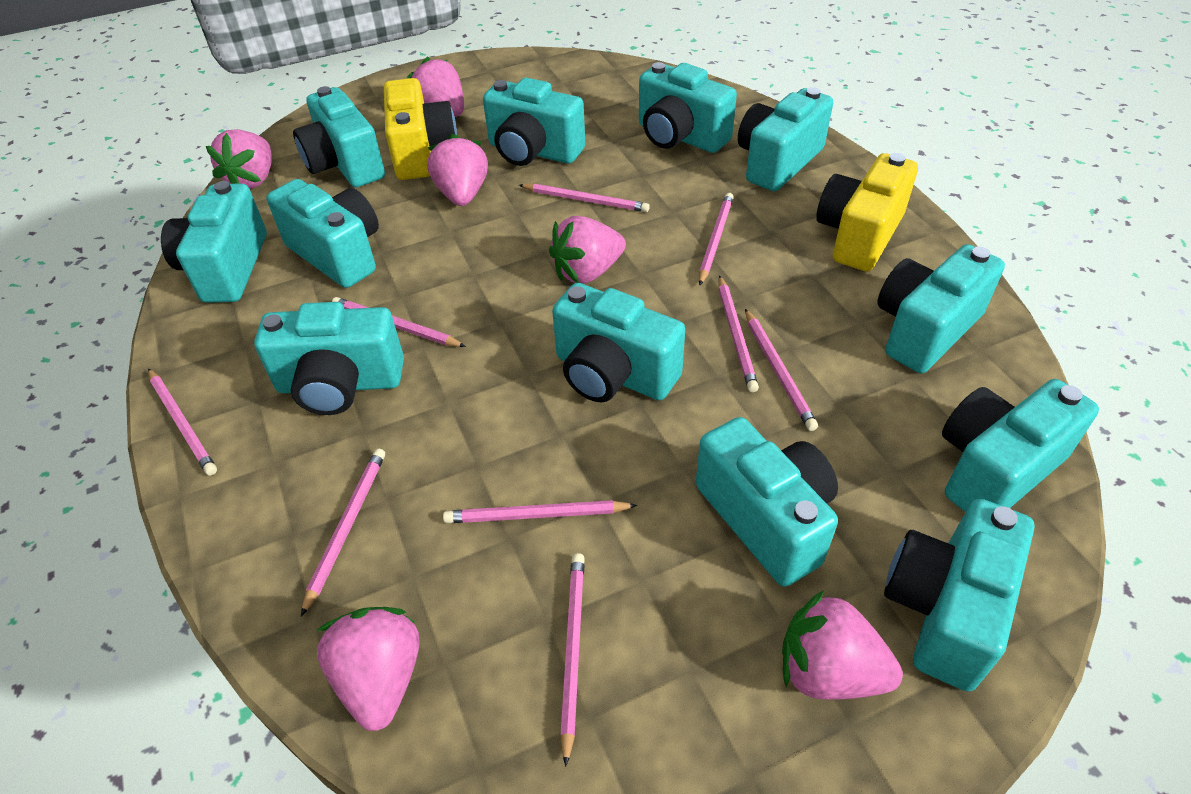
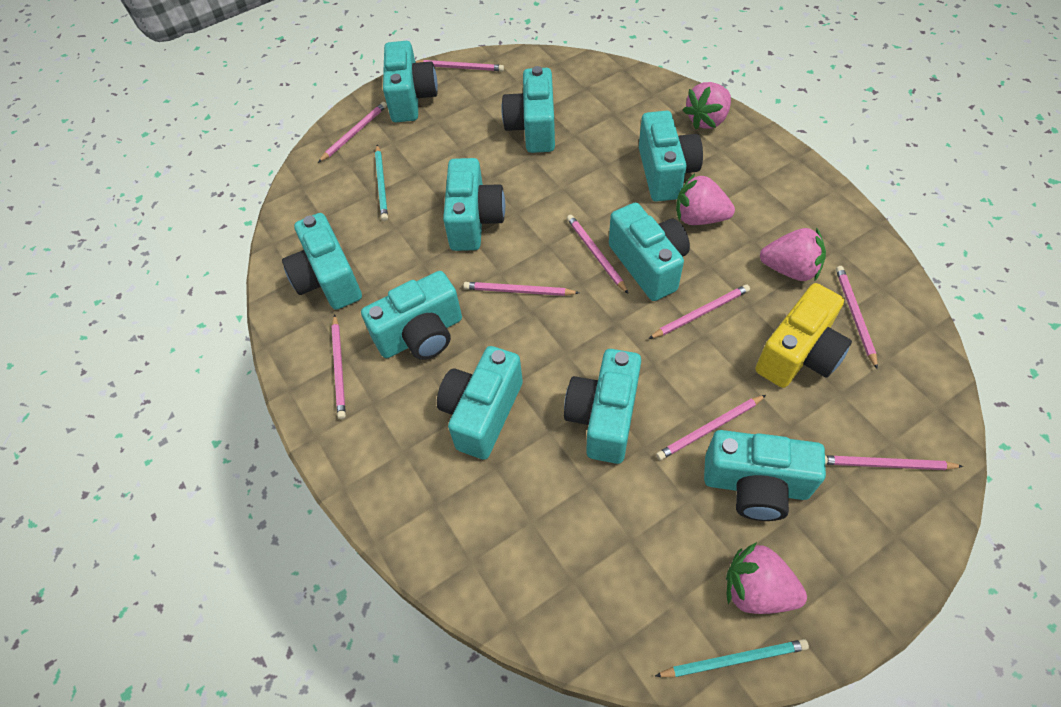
pink strawberry: [206,129,272,189] [316,607,419,731] [407,57,464,117] [427,134,488,206] [549,216,626,284] [782,590,903,700] = 6 -> [676,173,735,225] [683,82,731,129] [726,542,807,614] [760,227,826,281] = 4
turquoise camera: [161,181,267,303] [254,302,404,415] [267,179,379,288] [293,86,385,187] [483,77,585,166] [552,283,685,402] [639,62,737,153] [696,417,838,587] [738,87,833,191] [877,244,1005,373] [884,499,1034,692] [942,379,1099,512] = 12 -> [282,213,362,310] [361,271,462,360] [383,41,438,122] [437,346,523,460] [443,158,505,251] [501,66,555,153] [564,349,641,464] [609,202,690,301] [639,111,703,202] [704,430,826,521] = 10
turquoise pencil: none = 0 -> [375,145,388,221] [655,639,809,677] = 2
yellow camera: [384,78,457,180] [816,153,918,272] = 2 -> [755,283,852,388] = 1

